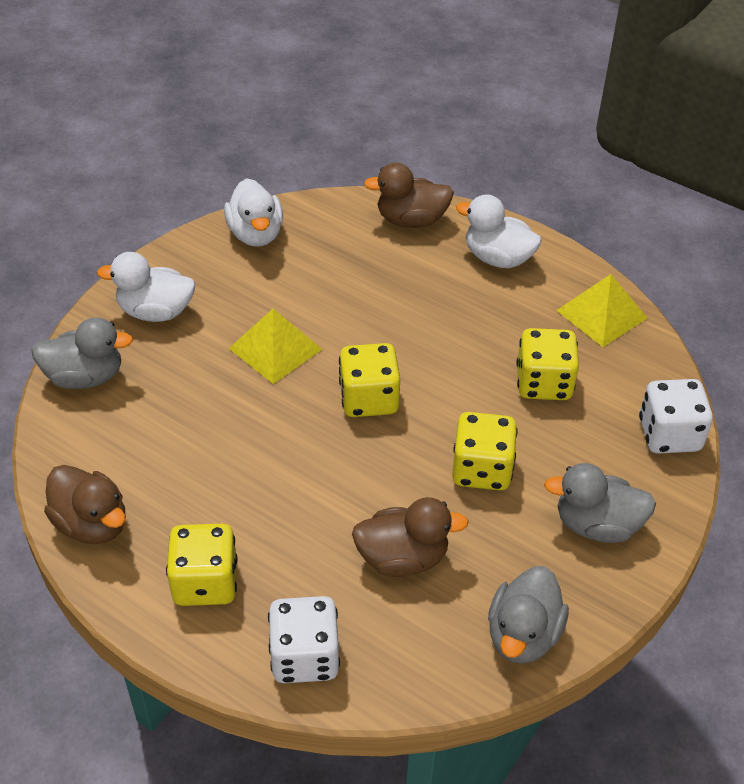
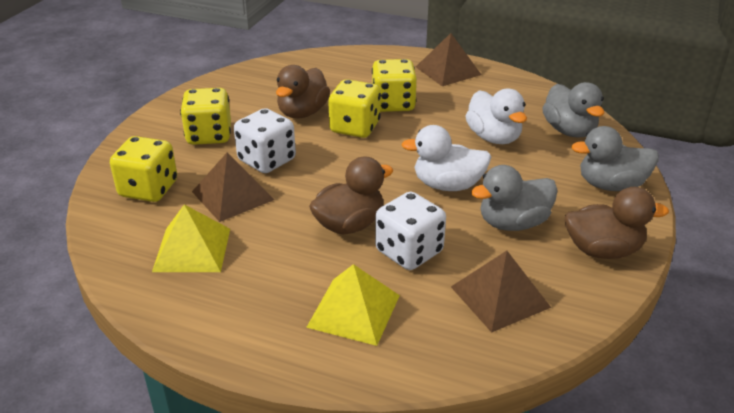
brown pyramid: none = 0 -> [192,152,274,222] [416,33,481,86] [451,251,551,333] = 3
white duck: [97,252,195,322] [224,178,283,246] [456,194,541,268] = 3 -> [401,125,491,191] [466,89,527,144] = 2

